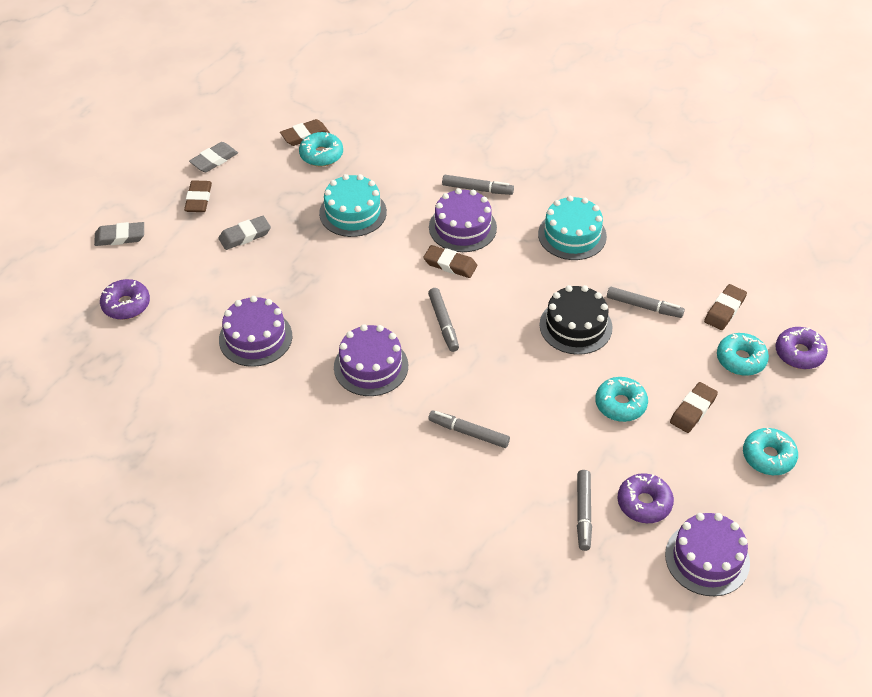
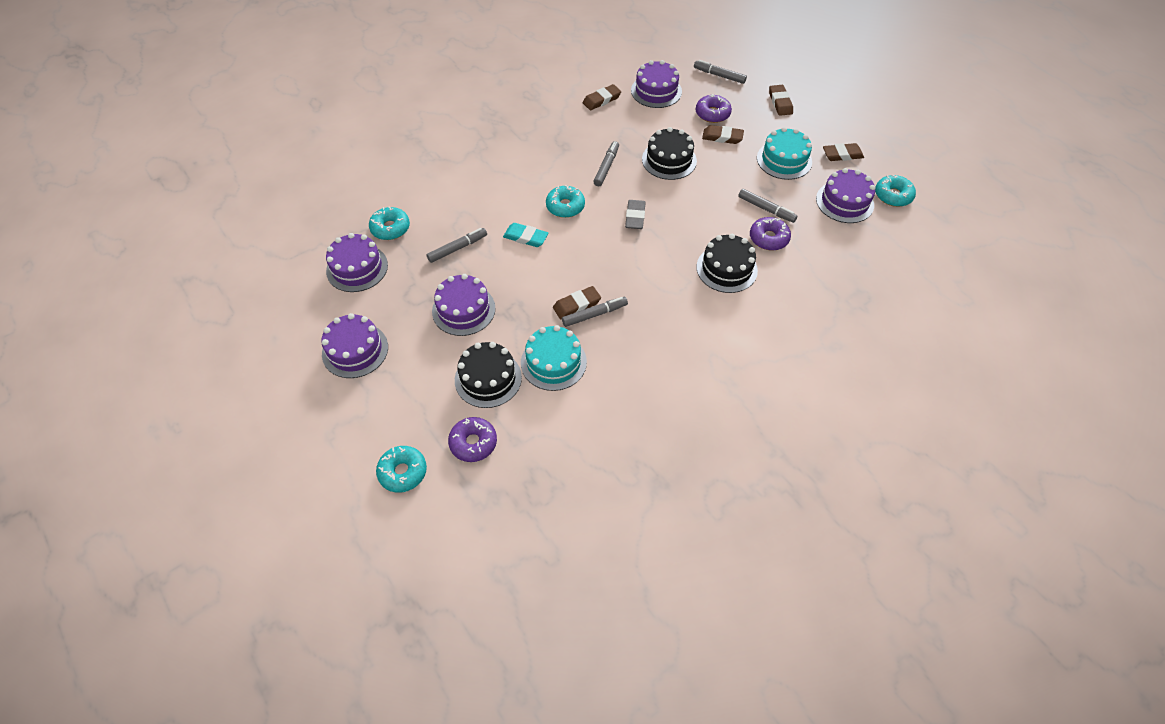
black cake: [539,285,612,355] = 1 -> [455,342,522,408] [642,127,697,180] [696,234,758,293] = 3
grey eraser: [94,222,144,246] [189,142,238,172] [218,216,271,250] = 3 -> [625,200,646,229] = 1
purple cake: [219,296,292,367] [334,324,408,396] [429,188,497,252] [665,513,750,596] = 4 -> [321,313,388,378] [326,233,388,292] [432,274,496,336] [631,60,682,108] [816,168,876,223] = 5
turquoise eraser: none = 0 -> [503,223,548,247] = 1

